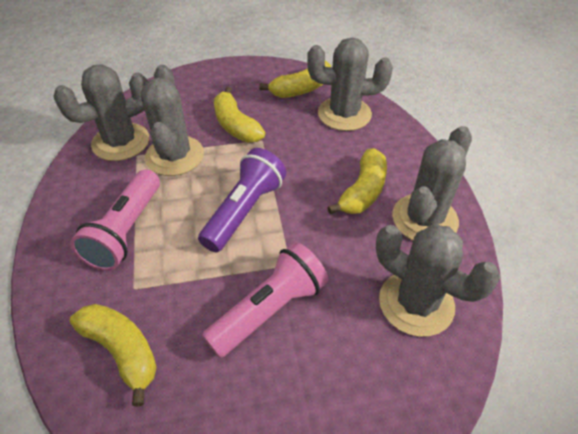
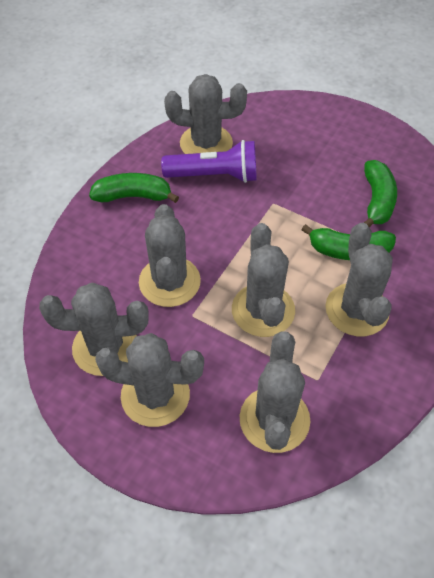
green banana: none = 0 -> [89,173,179,203] [301,224,396,260] [364,160,397,227] = 3
grey cactus: [53,64,149,161] [141,65,204,176] [307,38,393,131] [376,224,501,337] [392,126,472,240] = 5 -> [39,283,149,376] [95,333,204,427] [139,204,201,307] [164,74,247,154] [232,223,295,337] [239,331,310,453] [325,223,393,336] = 7
pink flashlight: [70,169,160,271] [202,242,328,358] = 2 -> none = 0
yellow banana: [70,304,157,407] [214,87,265,142] [259,60,331,98] [327,149,387,214] = 4 -> none = 0

